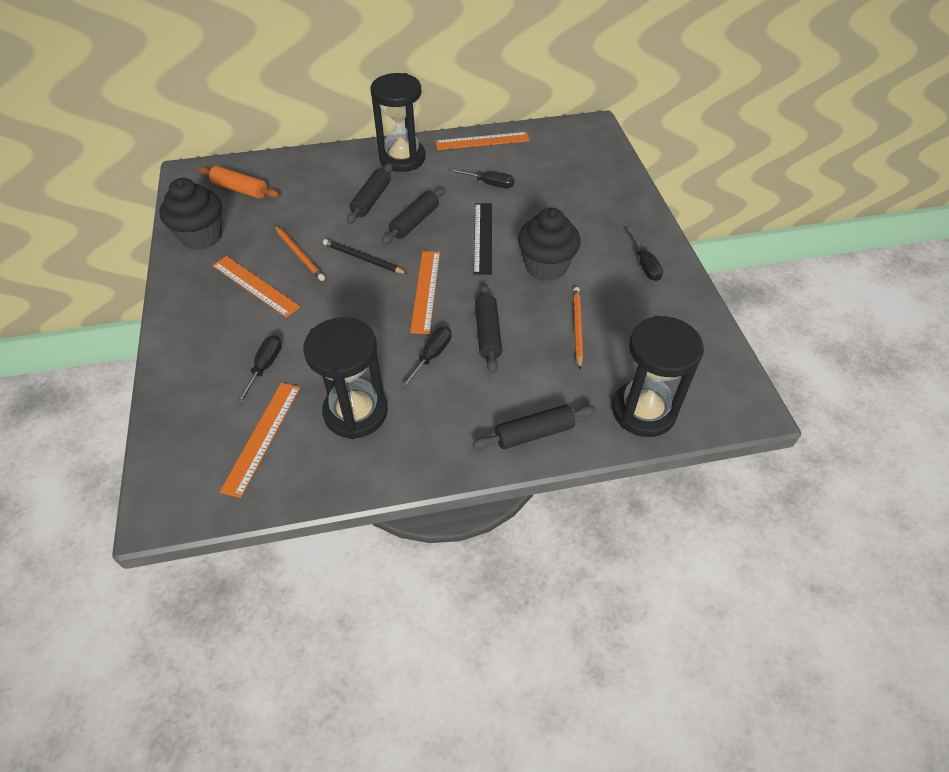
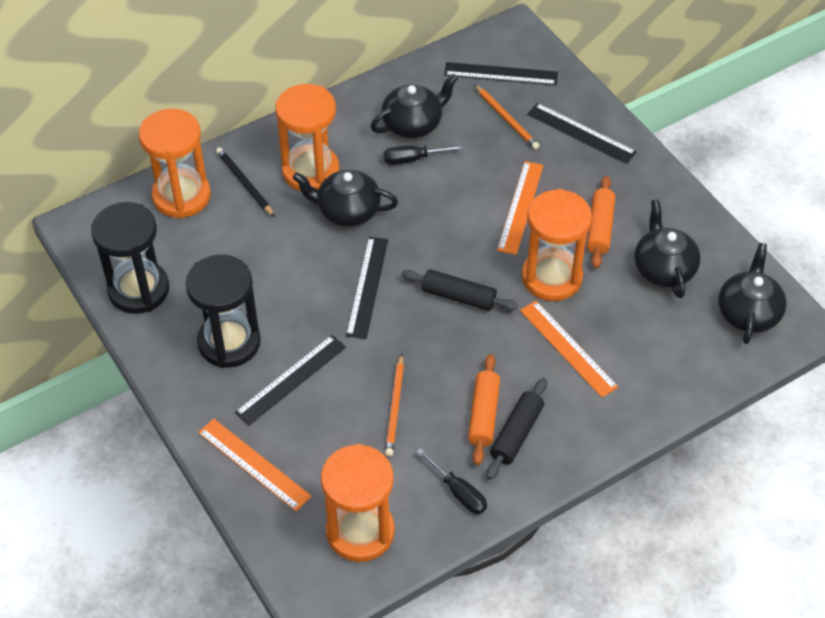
black cupcake: [159,178,222,250] [518,208,581,281] = 2 -> none = 0
black hourglass: [303,317,388,439] [370,73,426,172] [612,315,704,437] = 3 -> [91,202,169,314] [185,255,261,368] = 2
black rolling pin: [347,163,393,224] [381,187,445,245] [473,405,596,449] [475,284,502,374] = 4 -> [401,269,518,311] [487,378,547,480] = 2
black ruler: [474,203,492,275] = 1 -> [234,335,346,426] [346,237,388,339] [444,62,558,85] [527,103,636,164] = 4
black screwdriver: [236,335,282,404] [401,327,451,389] [449,168,515,188] [627,228,663,281] = 4 -> [384,145,463,165] [416,448,487,514] = 2
black teapot: none = 0 -> [293,170,398,227] [370,74,458,138] [634,200,701,298] [718,243,786,344] = 4
orange hourglass: none = 0 -> [139,109,211,219] [275,84,340,191] [321,444,395,562] [522,189,592,301] = 4
orange rolling pin: [198,166,279,199] = 1 -> [468,354,500,465] [587,176,615,268] = 2
orange ruler: [212,256,301,318] [220,383,301,498] [410,251,440,334] [435,132,530,150] = 4 -> [198,419,312,511] [497,161,544,255] [520,301,618,398] = 3

